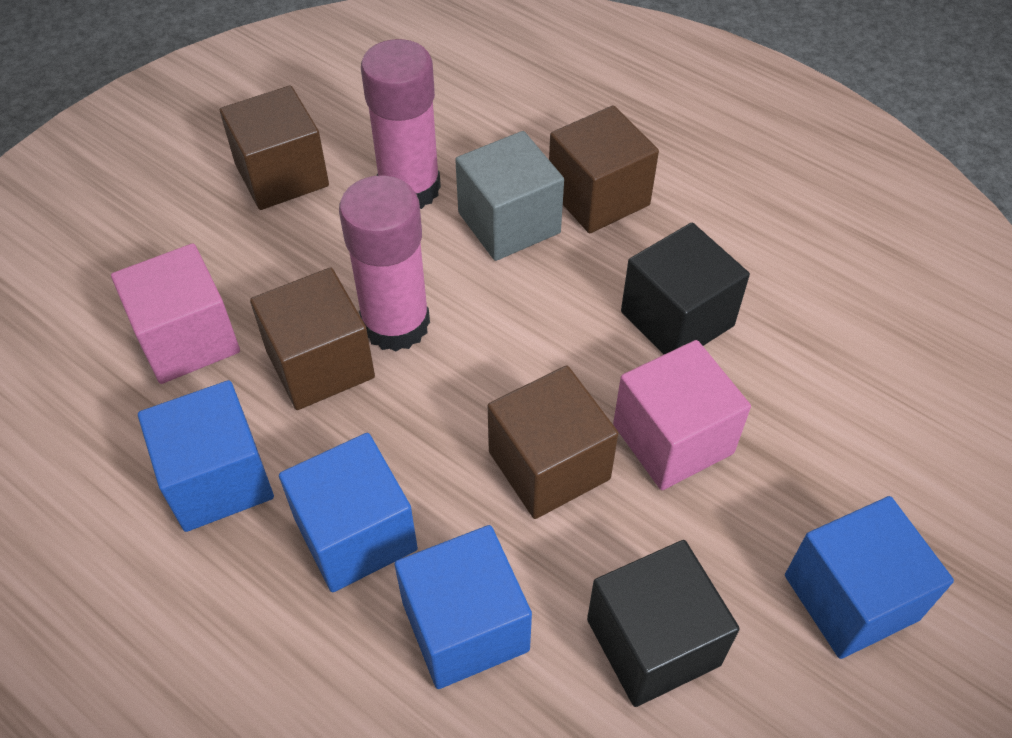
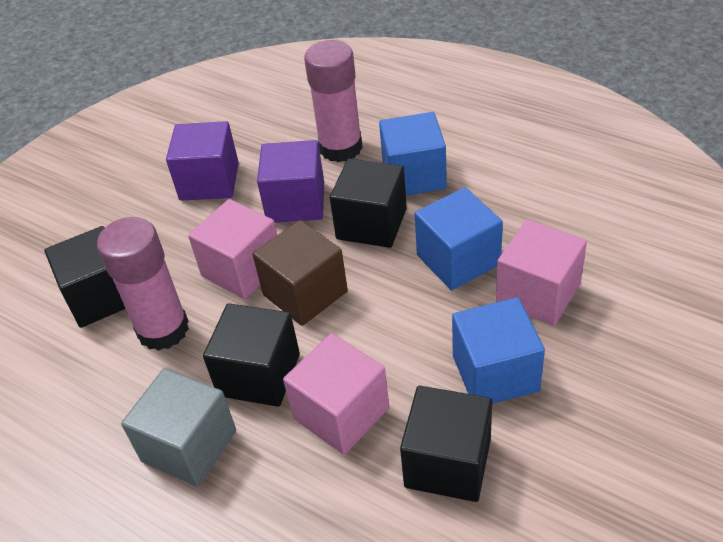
black cube: [587,540,740,707] [621,223,750,354] = 2 -> [44,226,126,328] [203,303,300,407] [330,159,407,248] [400,386,492,502] = 4
blue cube: [138,380,274,532] [279,433,418,592] [394,525,532,689] [785,496,954,659] = 4 -> [379,112,447,196] [415,187,503,290] [452,297,545,404] = 3
brown cube: [220,85,329,210] [250,267,375,410] [488,366,618,519] [549,105,659,234] = 4 -> [253,220,348,326] = 1
pink cube: [111,243,240,384] [613,340,751,490] = 2 -> [188,199,277,299] [283,333,389,455] [496,219,587,326] = 3
purple cube: none = 0 -> [166,121,239,201] [257,140,324,223] = 2

